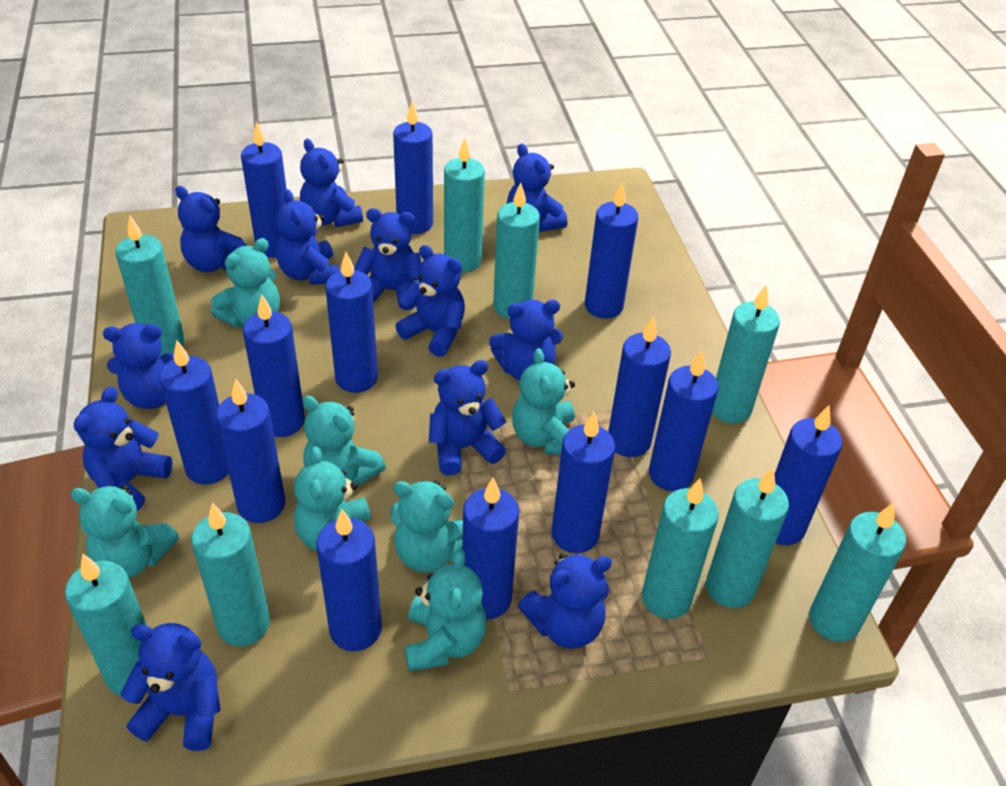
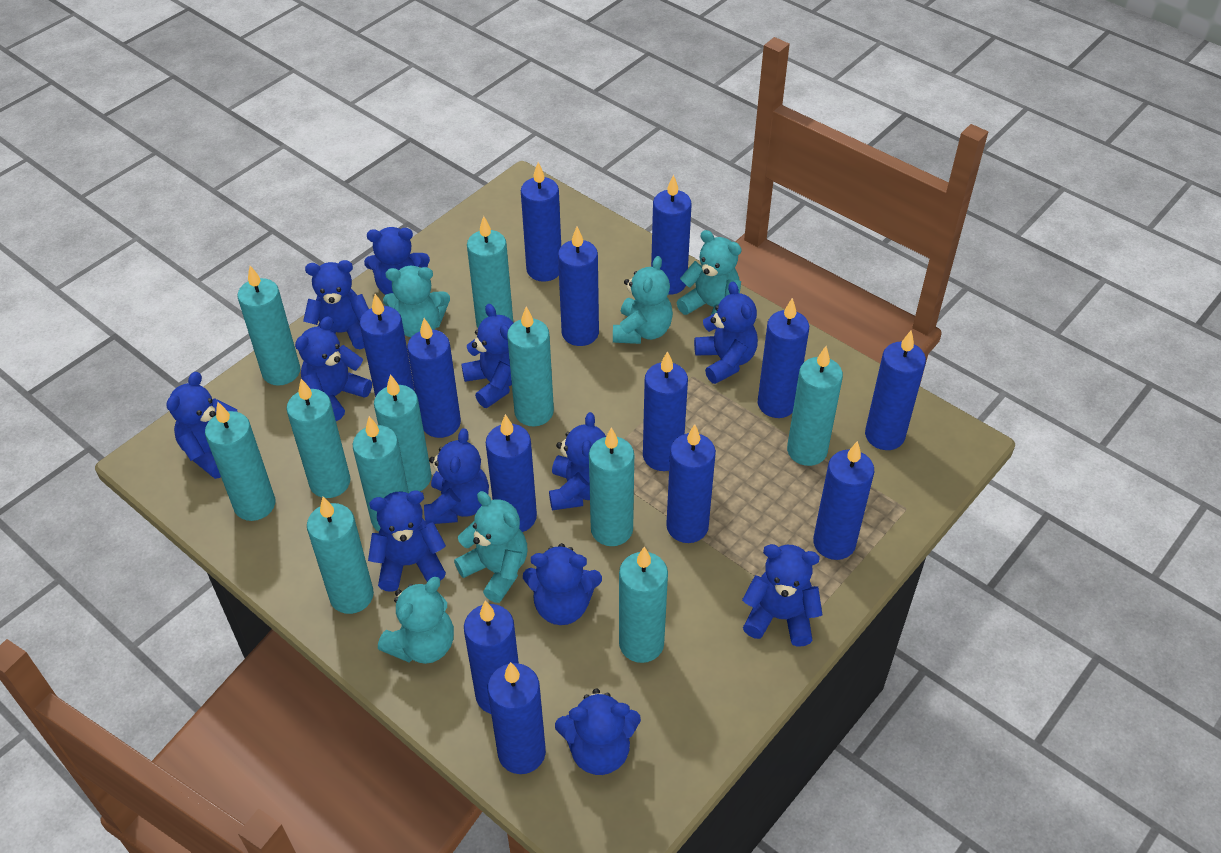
turquoise candle: [65,554,147,696] [116,216,185,356] [191,503,270,646] [444,138,485,273] [493,183,540,319] [642,478,719,619] [706,468,789,608] [712,284,780,424] [809,503,906,642] = 9 -> [205,402,275,521] [237,266,300,386] [286,379,351,498] [307,497,374,614] [353,416,409,532] [374,374,432,493] [467,216,513,328] [507,306,554,426] [589,427,634,546] [619,547,668,663] [787,346,843,466] = 11
turquoise teddy bear: [70,485,179,578] [211,238,280,328] [294,446,371,551] [303,395,386,486] [391,480,463,573] [405,549,487,671] [512,348,575,455] = 7 -> [378,577,454,664] [383,266,450,337] [454,491,527,603] [613,256,673,344] [676,230,742,315] = 5

